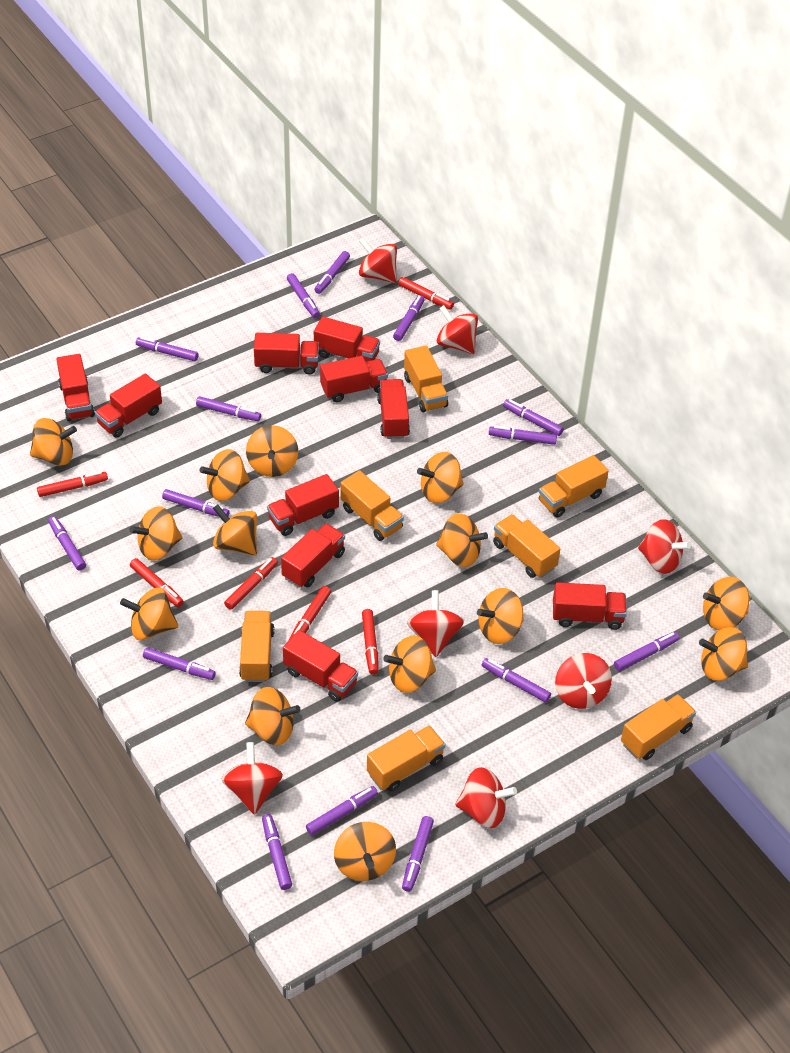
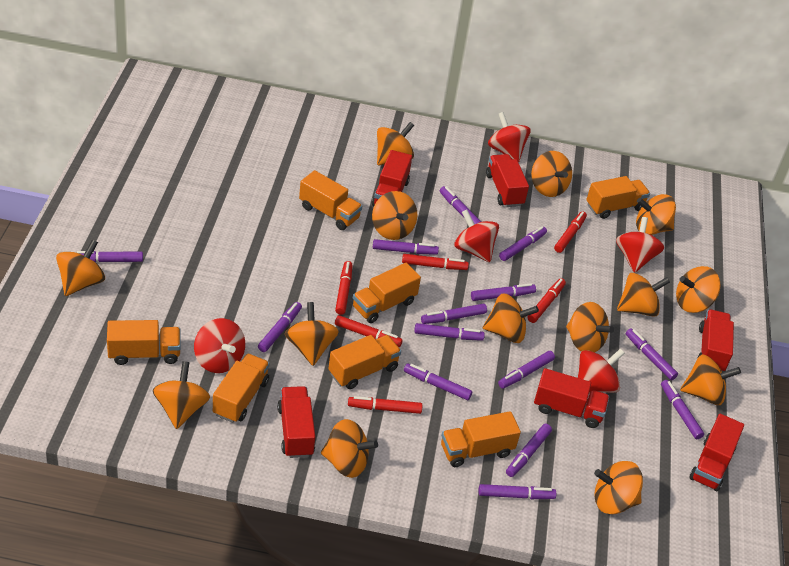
purple marker: [48,516,86,571] [136,337,198,361] [143,647,216,680] [162,489,230,517] [196,396,261,421] [262,814,292,890] [287,273,320,318] [306,786,378,835] [314,251,350,294] [393,295,425,341] [402,816,434,892] [482,658,551,703] [489,426,557,445] [503,399,564,436] [614,632,679,671] = 15 -> [76,251,143,262] [258,302,302,352] [373,239,439,255] [404,363,472,400] [414,323,485,341] [421,304,487,324] [440,186,481,224] [471,283,536,301] [478,484,556,499] [498,351,555,389] [499,227,547,261] [506,424,552,477] [626,328,678,380] [661,380,704,439] = 14
red spinning top: [222,742,283,815] [359,238,397,283] [407,590,464,657] [437,305,478,354] [455,767,517,828] [555,653,612,709] [638,519,691,574] = 7 -> [194,318,245,373] [454,210,499,262] [488,112,531,163] [578,348,625,393] [616,217,664,273] = 5
red truck: [56,354,95,421] [95,373,162,438] [254,333,319,375] [267,474,339,536] [281,523,345,588] [283,630,358,702] [314,317,380,362] [320,356,388,402] [377,379,410,439] [553,582,627,630] = 10 -> [277,386,315,458] [372,150,412,206] [486,154,529,207] [534,368,610,428] [689,414,744,491] [697,310,734,371] = 6

